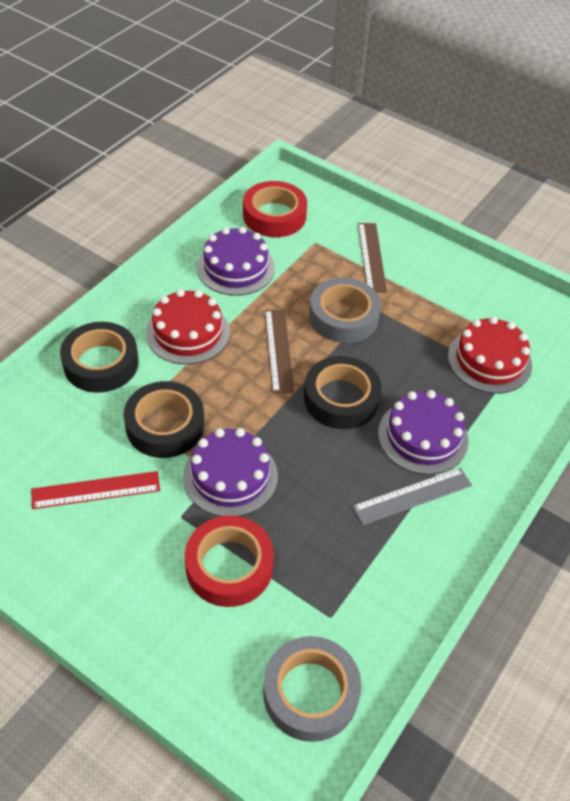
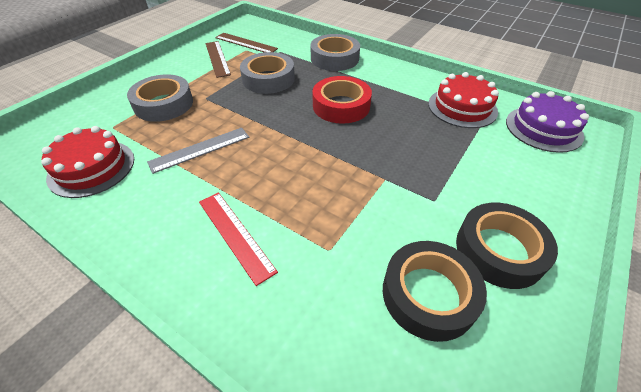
black tape: [60,322,139,393] [124,381,204,458] [304,356,382,429] = 3 -> [383,241,487,342] [456,203,558,289] = 2
grey tape: [263,636,361,742] [309,278,381,343] = 2 -> [127,74,193,122] [240,52,295,94] [310,34,360,71] = 3
purple cake: [183,428,278,516] [197,227,275,296] [378,390,468,475] = 3 -> [506,91,589,153] = 1
red tape: [185,516,274,607] [243,181,307,237] = 2 -> [312,76,372,124] = 1

